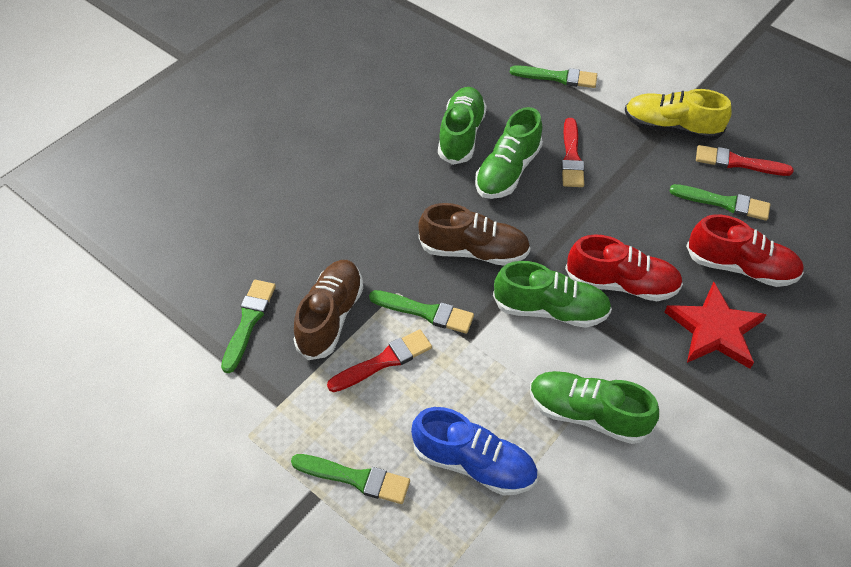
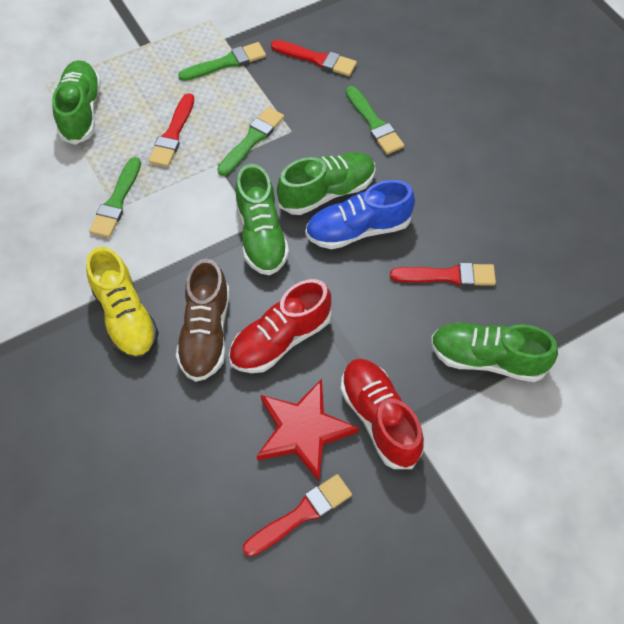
brown shoe: [293,260,363,360] [418,203,531,266] = 2 -> [176,259,230,382] = 1
green brush: [221,280,276,373] [291,454,410,504] [369,290,474,334] [510,65,597,88] [670,184,770,221] = 5 -> [89,157,141,238] [178,42,266,81] [217,107,284,176] [346,86,404,154] = 4
red brush: [327,330,432,392] [561,118,584,187] [696,145,794,176] = 3 -> [148,93,194,167] [243,474,352,557] [271,40,357,76] [390,263,496,286] = 4

